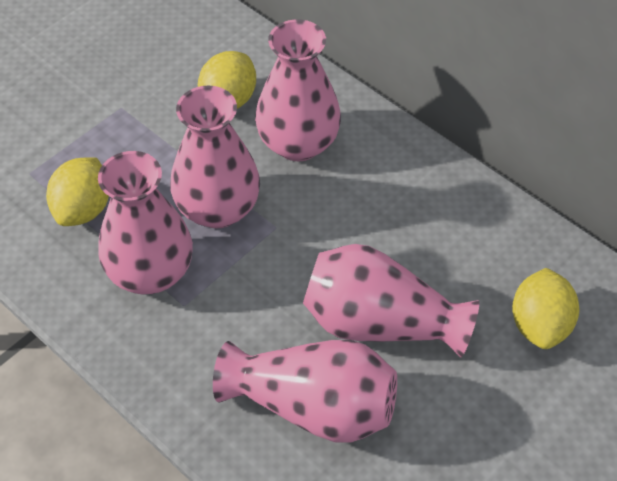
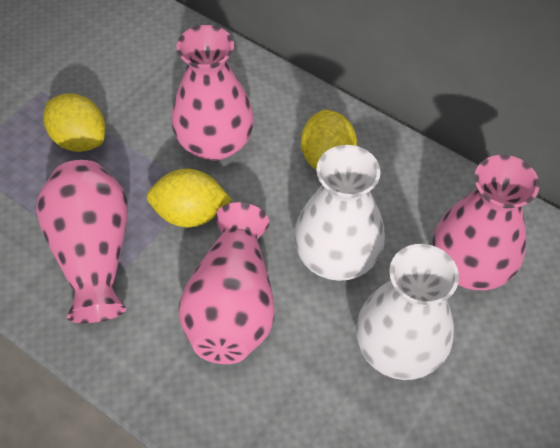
pink vase: [98,151,193,295] [170,86,260,228] [213,340,397,442] [255,19,341,161] [303,244,479,358] = 5 -> [36,160,128,323] [172,25,254,161] [179,202,275,364] [433,155,540,290] = 4
white vase: none = 0 -> [294,145,385,281] [356,244,459,380] = 2

